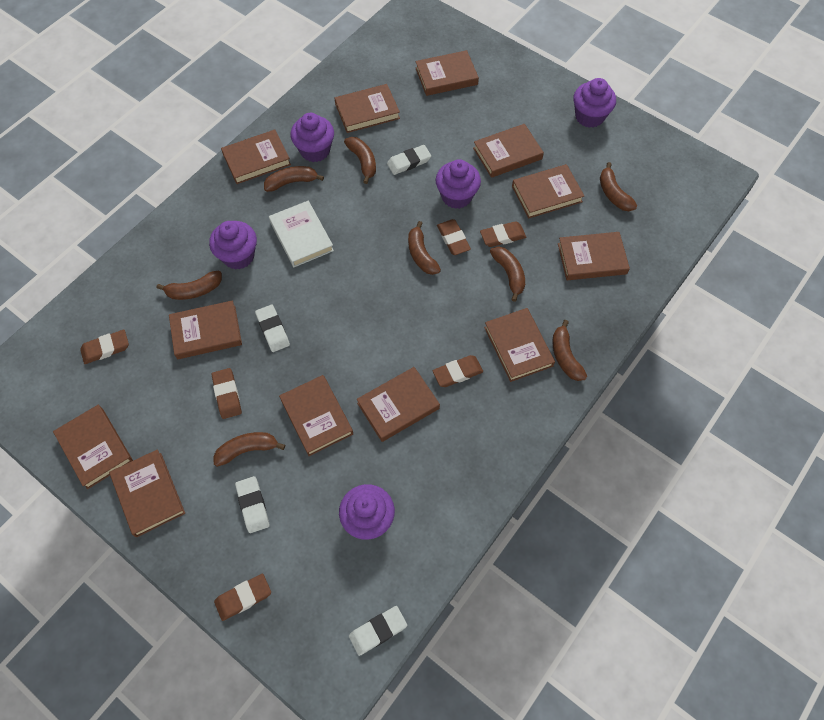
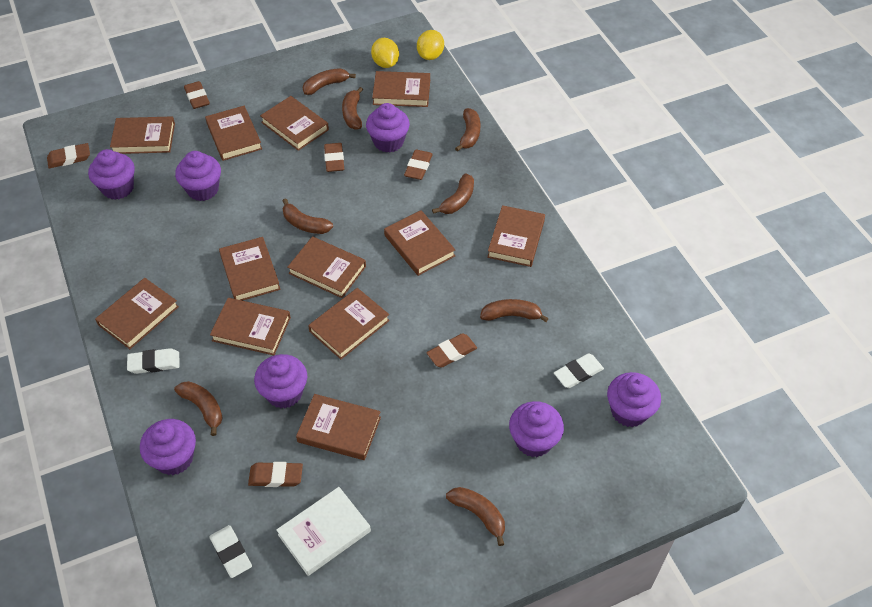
purple cupcake: [209,221,257,270] [290,113,334,162] [339,484,395,540] [436,159,481,209] [573,78,616,128] = 5 -> [88,149,135,200] [140,419,196,475] [175,151,221,201] [254,354,307,409] [366,103,410,152] [509,401,564,457] [607,372,661,427] = 7
white eraser: [235,476,270,533] [255,305,290,352] [349,606,407,656] [387,145,431,175] = 4 -> [127,348,179,374] [209,525,252,578] [554,354,604,388] = 3
yellow lemon: none = 0 -> [371,38,399,68] [417,30,444,60] = 2

